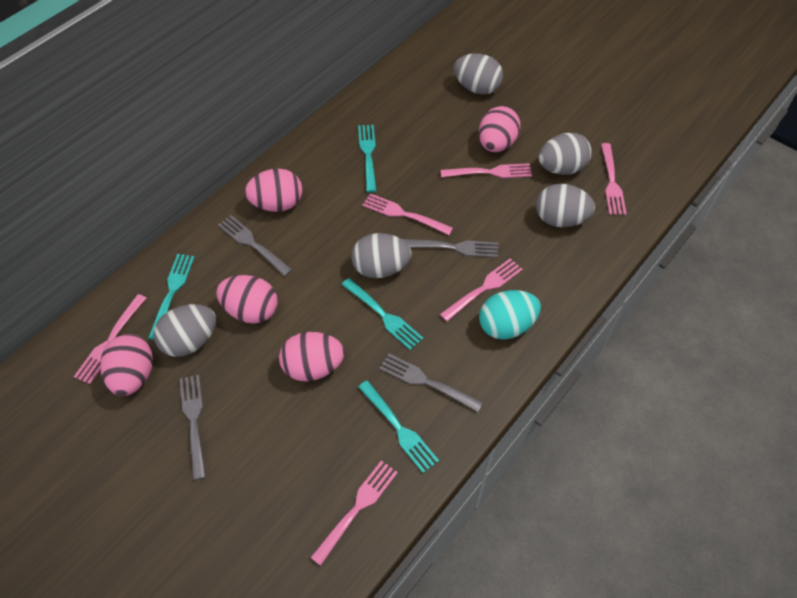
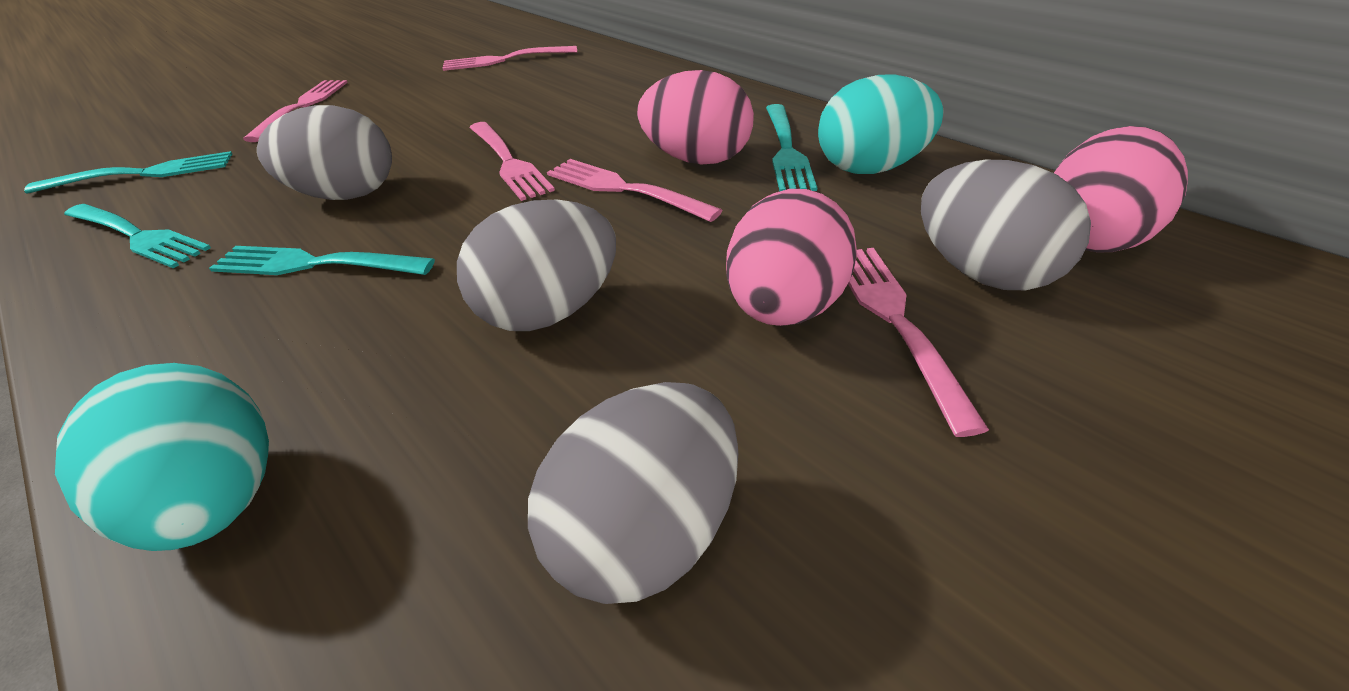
grey egg: [153,304,216,357] [351,233,412,278] [454,53,503,95] [536,184,595,227] [539,133,592,175] = 5 -> [257,105,392,200] [457,200,616,331] [528,382,738,604] [921,160,1091,290] = 4
grey fork: [179,375,206,480] [218,215,292,276] [379,353,483,412] [402,239,498,258] = 4 -> none = 0
pink egg: [100,334,153,396] [216,275,278,324] [245,169,302,212] [279,332,345,381] [479,106,521,152] = 5 -> [637,70,754,165] [726,189,857,326] [1054,126,1188,253] = 3
pink fork: [74,294,147,384] [310,460,398,566] [362,193,453,235] [440,258,523,322] [441,163,532,178] [601,143,627,215] = 6 -> [243,80,348,142] [442,46,577,71] [470,122,555,201] [547,159,723,222] [848,248,989,437] = 5
turquoise egg: [479,290,541,340] = 1 -> [55,363,269,551] [818,74,943,174] = 2

